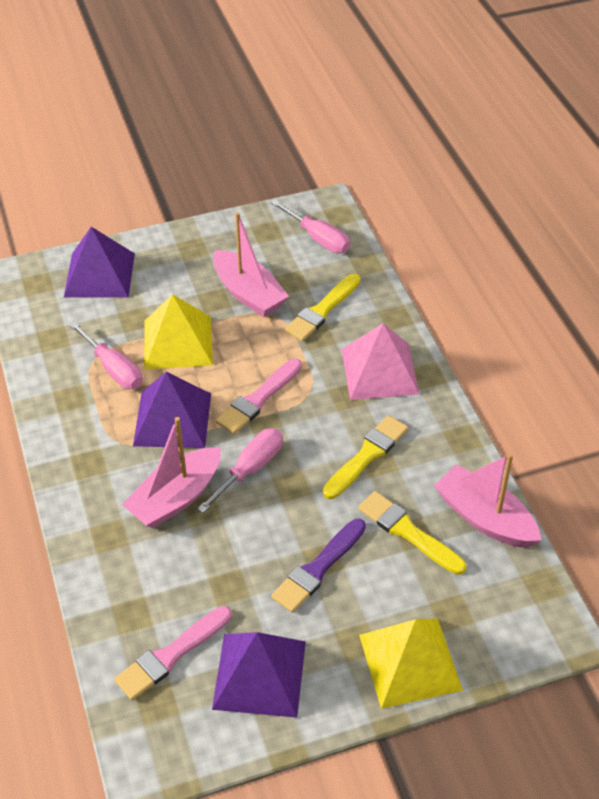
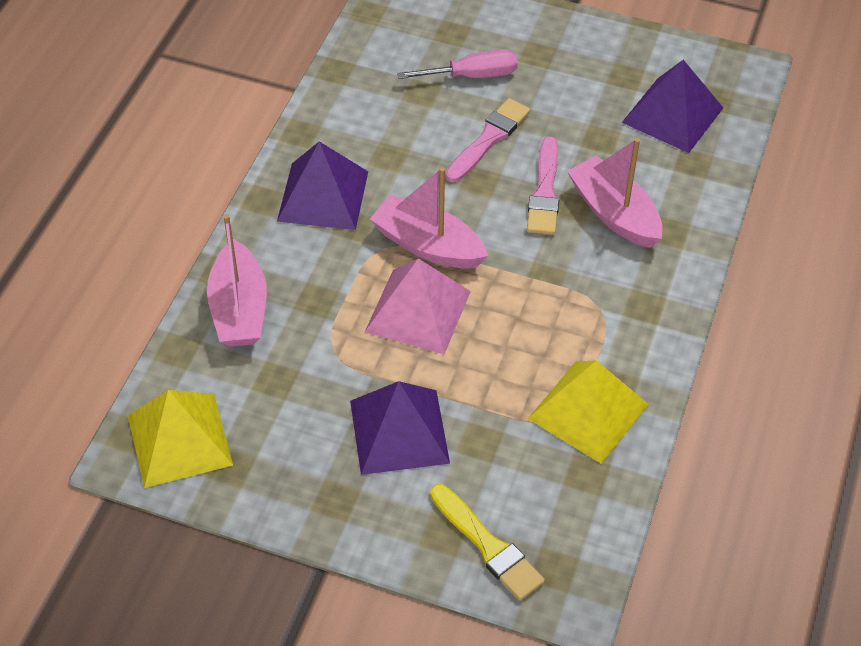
pink screwdriver: [69,321,142,389] [197,428,283,513] [271,200,350,253] = 3 -> [397,49,518,79] = 1
purple brush: [271,519,366,613] = 1 -> none = 0
yellow brush: [285,274,361,341] [323,415,408,499] [358,491,466,575] = 3 -> [430,484,545,600] = 1

